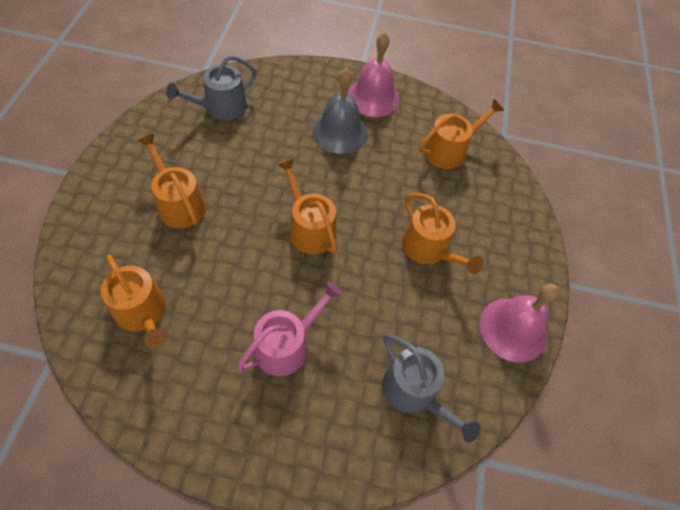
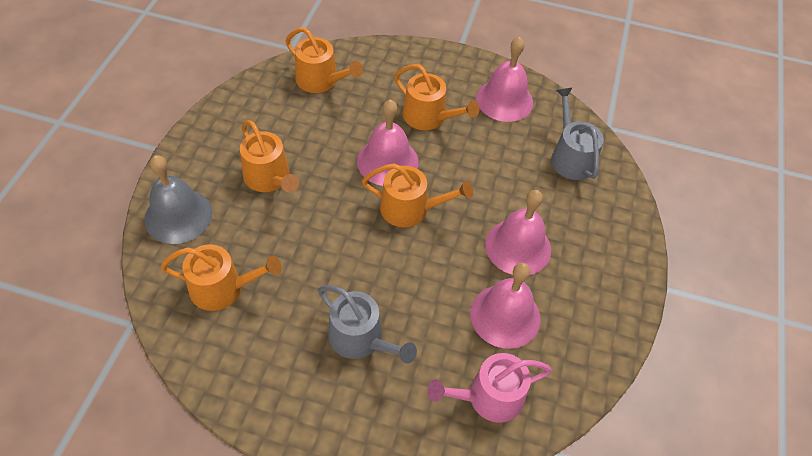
pink bell: [348,32,400,117] [480,284,559,363] = 2 -> [357,99,419,186] [470,263,541,349] [476,37,533,122] [485,190,551,275] = 4

